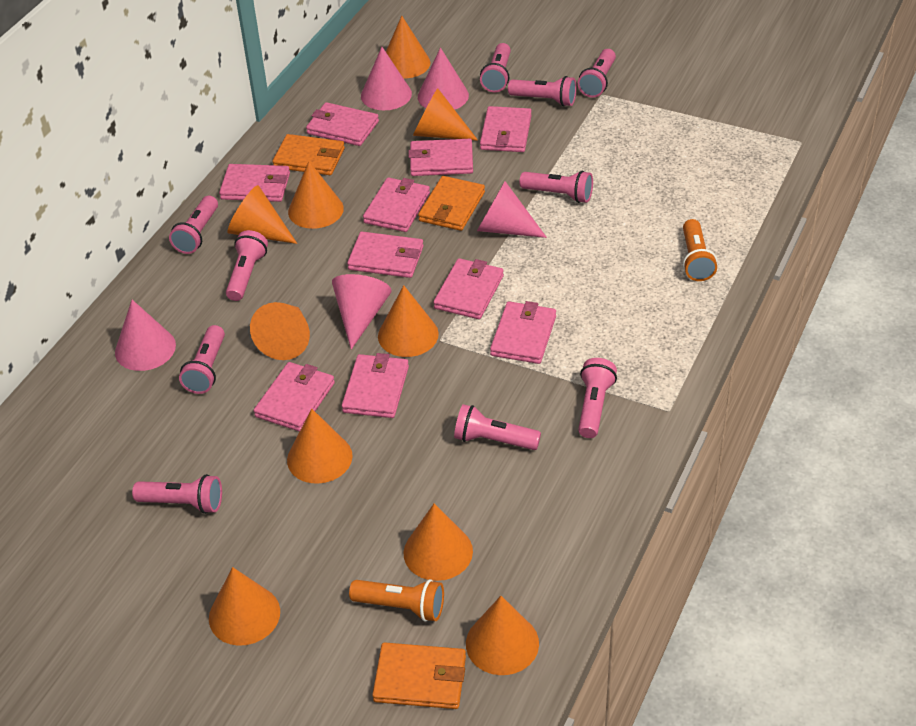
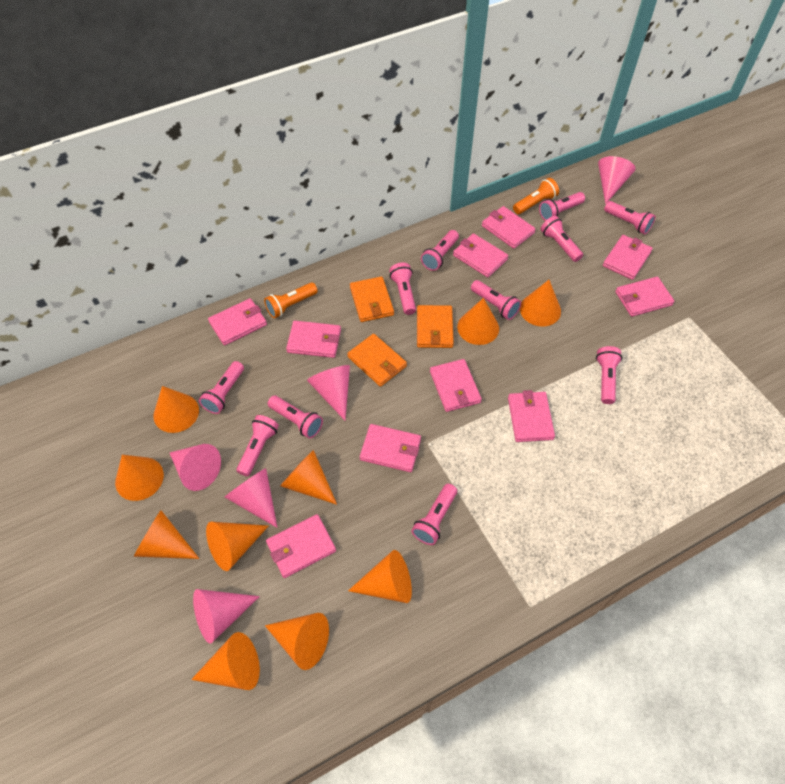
pink flashlight: [132,474,222,514] [169,196,218,254] [179,325,225,394] [226,230,268,301] [454,404,541,450] [480,43,511,92] [508,76,576,107] [519,170,593,203] [578,49,616,98] [578,358,617,438] = 10 -> [199,361,244,414] [236,415,279,476] [268,396,323,438] [389,262,416,315] [411,484,457,545] [421,230,459,271] [471,280,521,320] [539,192,585,221] [540,216,583,262] [596,346,622,404] [604,201,656,235] = 11

